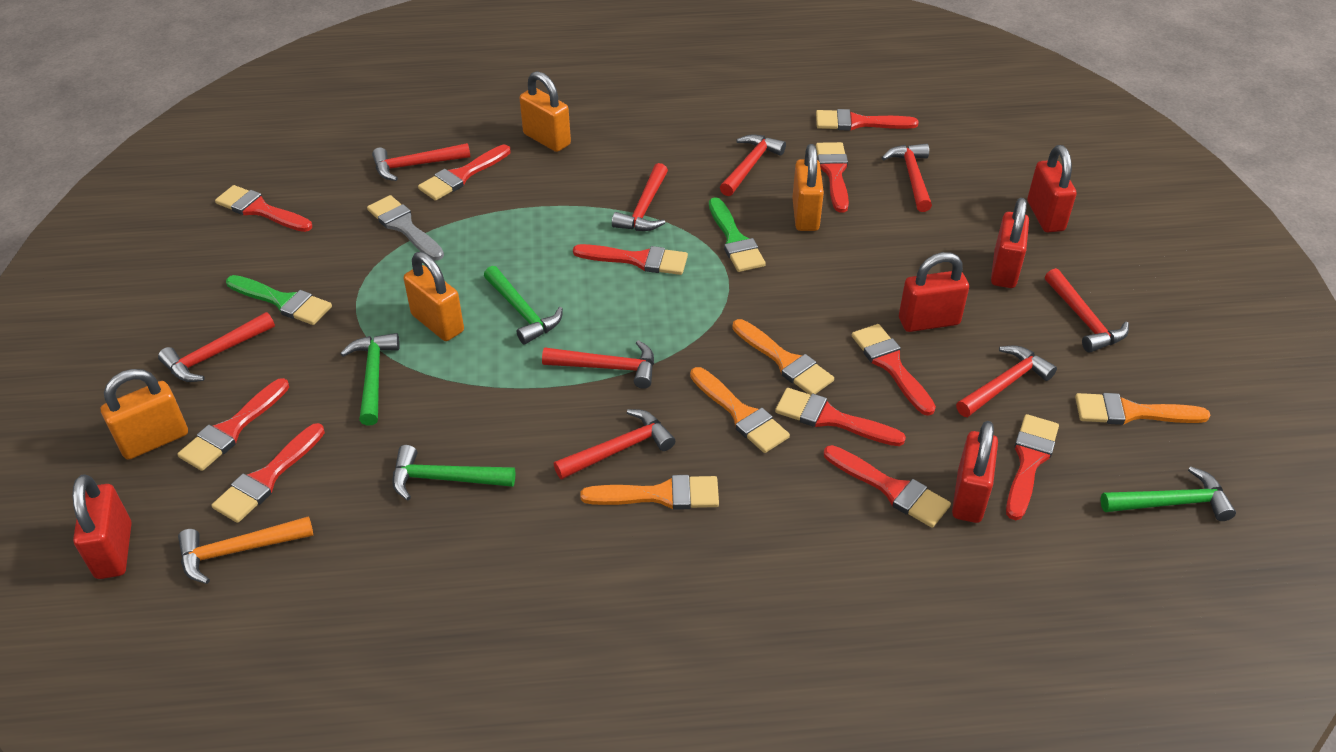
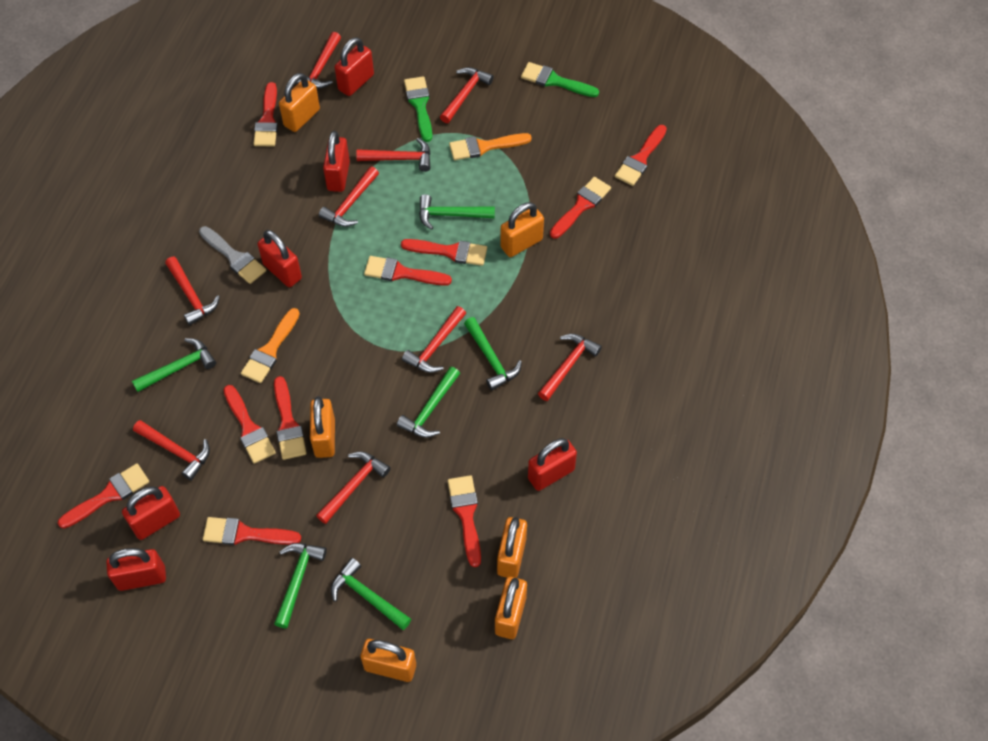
green hammer: [340,333,400,426] [392,445,515,501] [484,266,563,345] [1101,466,1236,521] = 4 -> [132,338,216,392] [274,543,327,628] [331,558,411,630] [397,367,460,438] [419,194,495,230] [464,317,522,391] = 6
orange brush: [580,475,719,510] [690,367,790,453] [732,319,834,395] [1075,393,1211,425] = 4 -> [241,308,300,383] [449,133,532,160] = 2
orange hammer: [178,516,313,584] = 1 -> none = 0
orange padlock: [101,369,188,460] [404,252,464,341] [520,71,571,152] [792,144,824,231] = 4 -> [279,73,320,132] [310,396,335,458] [361,639,416,682] [495,577,527,639] [497,517,527,578] [500,202,544,257] = 6
red brush: [177,378,289,471] [212,423,325,523] [215,185,312,232] [418,145,511,201] [573,244,688,275] [775,388,906,446] [816,109,919,131] [816,142,849,213] [824,445,951,528] [852,324,936,416] [1006,414,1059,520] = 11 -> [58,463,149,529] [203,517,301,545] [223,385,276,464] [253,82,278,146] [274,376,307,460] [364,256,452,286] [401,239,487,266] [448,475,481,567] [550,177,611,239] [615,125,667,186] = 10
red padlock: [72,474,132,579] [899,252,969,332] [952,421,998,523] [991,198,1029,288] [1027,145,1077,232] = 5 -> [106,548,166,591] [122,486,180,540] [258,230,302,287] [323,131,350,192] [335,37,374,96] [528,438,577,491] = 6

